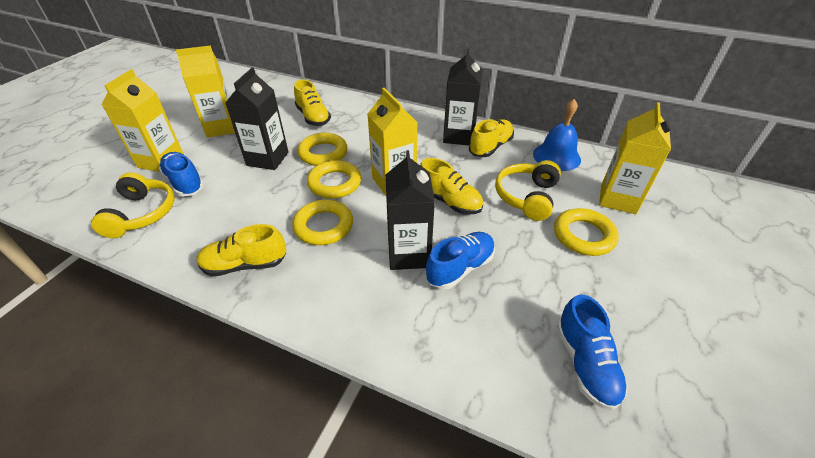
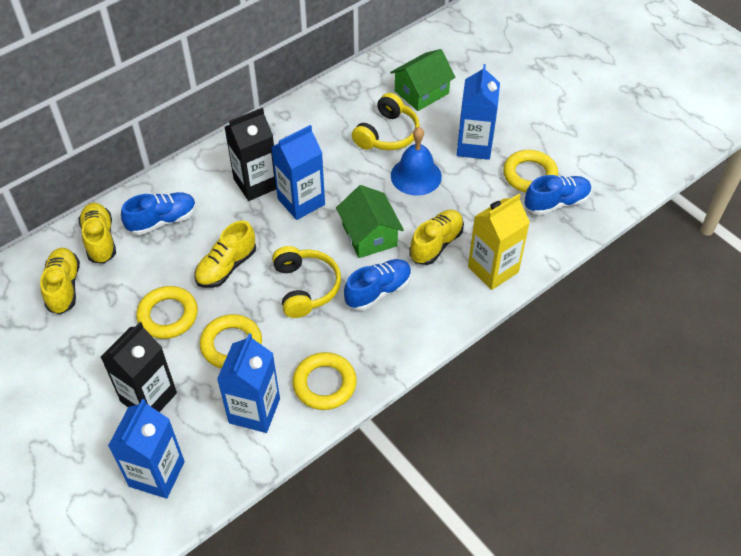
black carton: [225,67,288,170] [385,150,435,270] [443,48,482,145] = 3 -> [101,322,177,412] [225,107,276,201] = 2
blue carton: none = 0 -> [108,399,185,499] [217,333,280,433] [271,125,325,220] [457,64,500,160] = 4
green house: none = 0 -> [336,185,404,258] [390,49,456,111] = 2
yellow carton: [102,69,184,172] [176,46,235,138] [367,88,418,195] [599,102,671,214] = 4 -> [468,194,530,290] = 1

